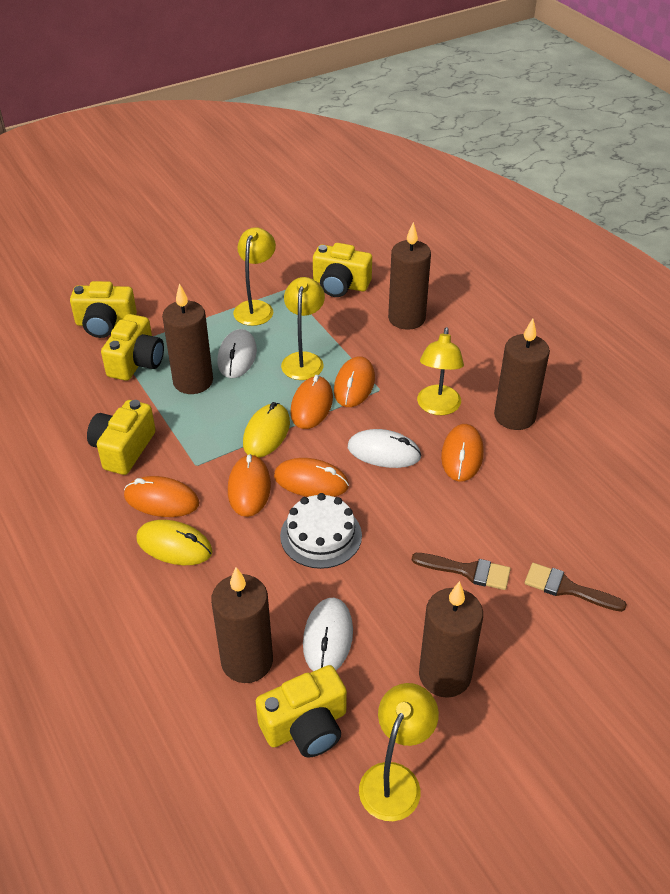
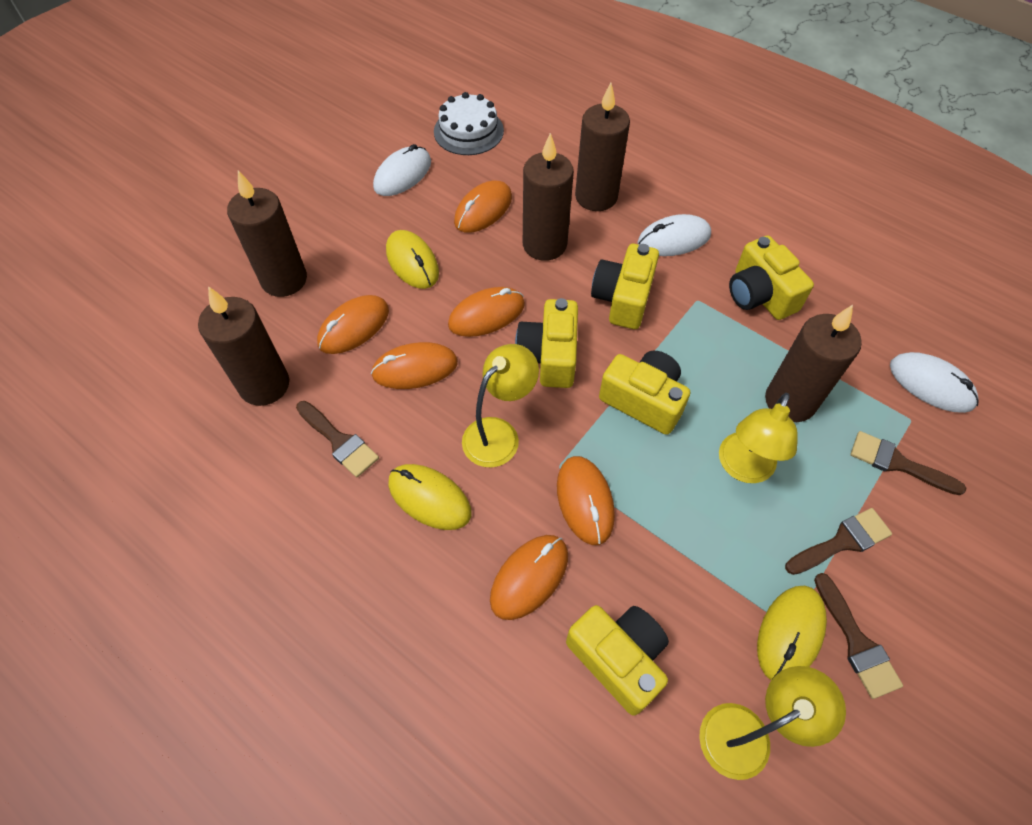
brown brush: [412,553,511,590] [525,563,627,612] = 2 -> [296,401,379,477] [785,508,892,575] [814,573,903,699] [850,431,966,495] = 4
yellow lamp: [233,227,276,326] [281,277,325,380] [359,683,439,821] [417,327,464,415] = 4 -> [462,344,539,468] [699,666,846,780] [719,393,798,483] = 3
yellow mouse: [136,520,213,565] [243,402,290,458] = 2 -> [386,230,439,289] [388,464,471,530] [757,586,827,680] = 3

